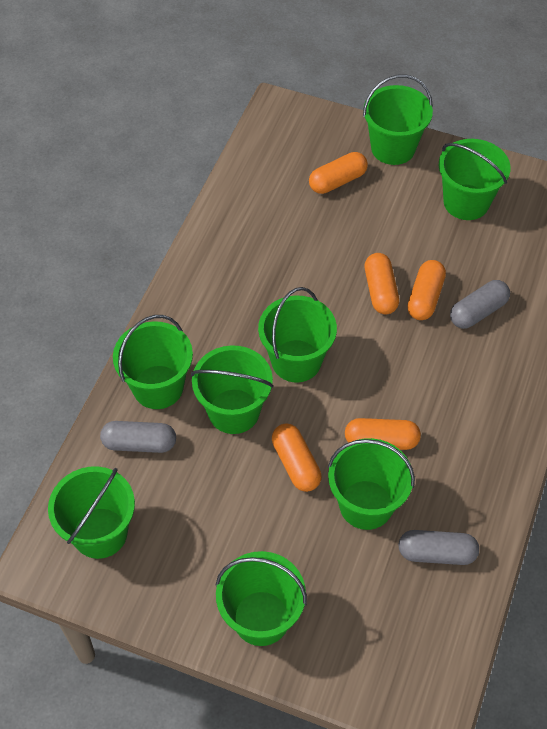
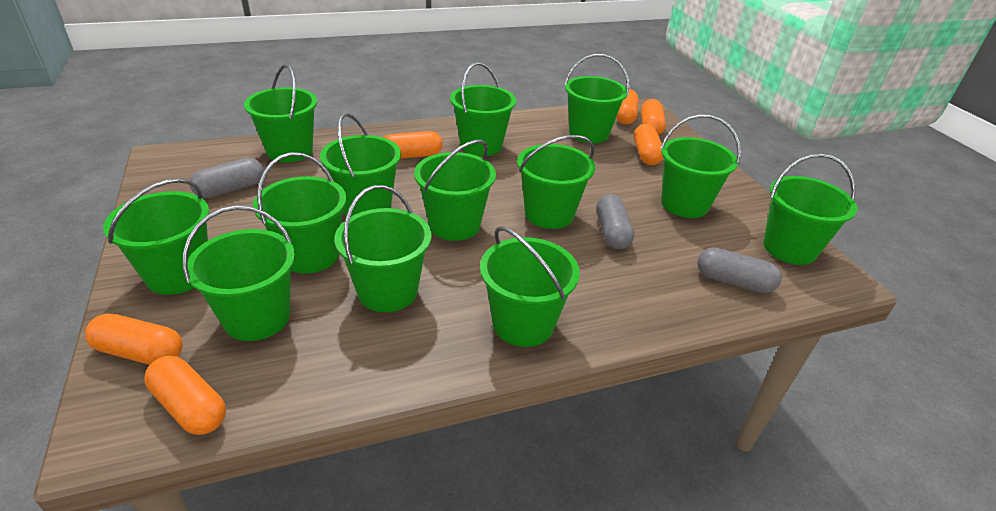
green bucket: [48,466,135,559] [113,315,193,409] [191,345,274,434] [216,551,307,646] [258,287,337,382] [328,438,415,530] [363,75,433,165] [439,139,511,220] = 8 -> [103,178,210,295] [183,205,295,341] [244,64,317,162] [253,152,347,274] [320,113,401,216] [334,185,432,312] [414,139,496,241] [450,62,516,156] [480,226,580,347] [517,135,595,229] [564,54,629,143] [660,115,741,218] [763,154,857,265] = 13
orange capsule: [272,423,322,492] [309,152,368,194] [345,418,421,450] [364,253,399,314] [407,260,446,320] = 5 -> [85,314,183,365] [144,356,226,435] [383,131,443,159] [616,89,638,124] [634,124,663,165] [641,99,666,135] = 6

